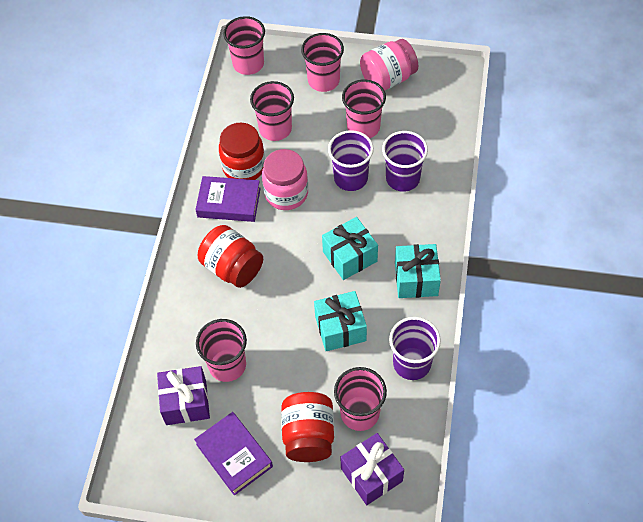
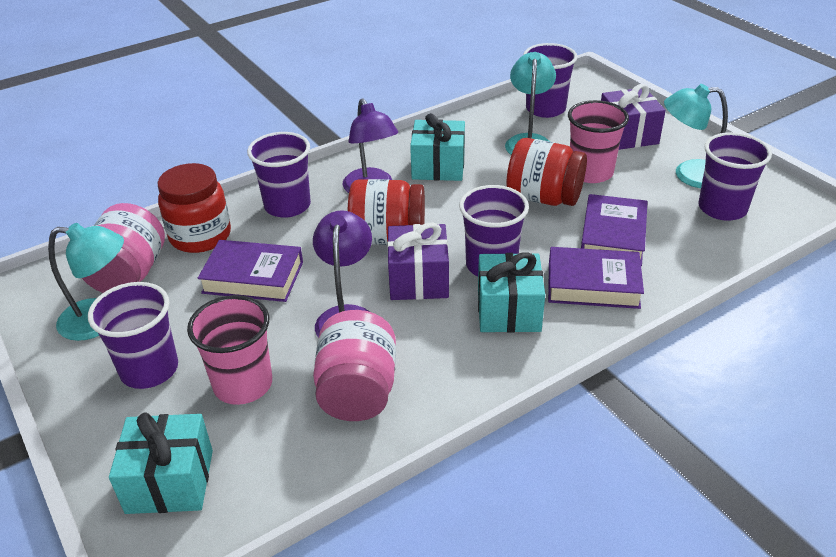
pink cup: [196,319,247,382] [223,16,265,75] [250,81,294,141] [301,33,344,92] [334,367,387,431] [342,80,386,138] = 6 -> [187,295,272,405] [568,100,629,183] = 2
purple book: [194,412,273,496] [195,176,261,222] = 2 -> [198,240,303,302] [548,247,644,309] [581,194,648,266] = 3
purple cup: [328,130,374,191] [382,131,428,192] [389,317,441,380] = 3 -> [88,282,178,389] [247,132,311,218] [459,185,529,276] [523,43,578,118] [698,132,772,221] = 5
purple lamp: none = 0 -> [313,210,372,338] [343,98,398,193] = 2
turquoise lamp: none = 0 -> [48,223,124,341] [505,52,556,155] [664,84,728,188] = 3

